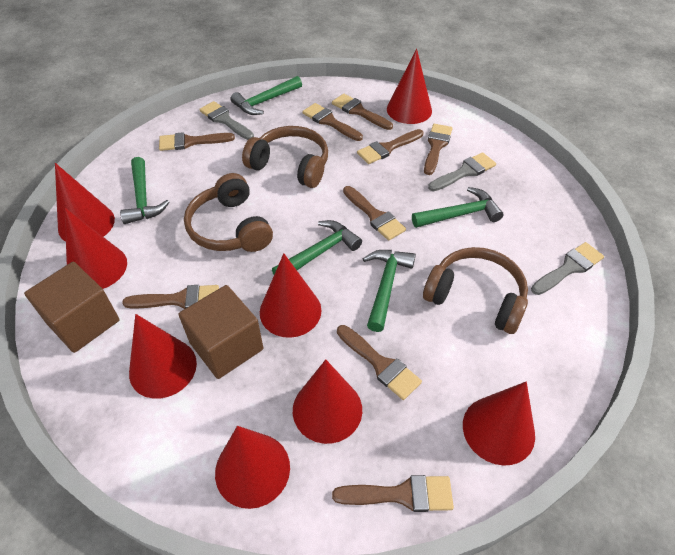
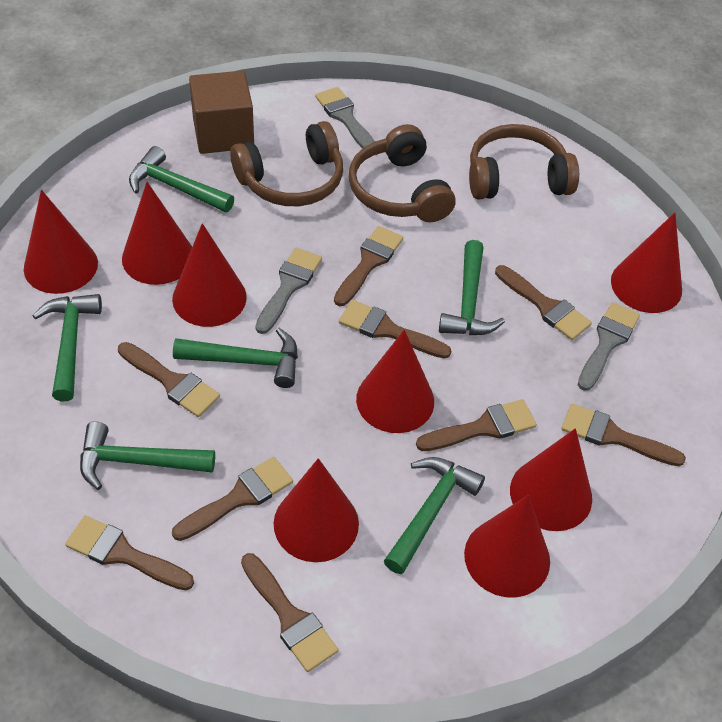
brown cube: [24,262,120,353] [178,285,263,379] = 2 -> [189,71,254,154] = 1
green hammer: [120,157,169,224] [231,76,302,115] [272,220,362,275] [363,250,416,332] [412,187,504,228] = 5 -> [32,294,102,401] [80,421,215,490] [129,146,234,212] [173,328,298,388] [384,457,485,574] [439,240,505,335] = 6

